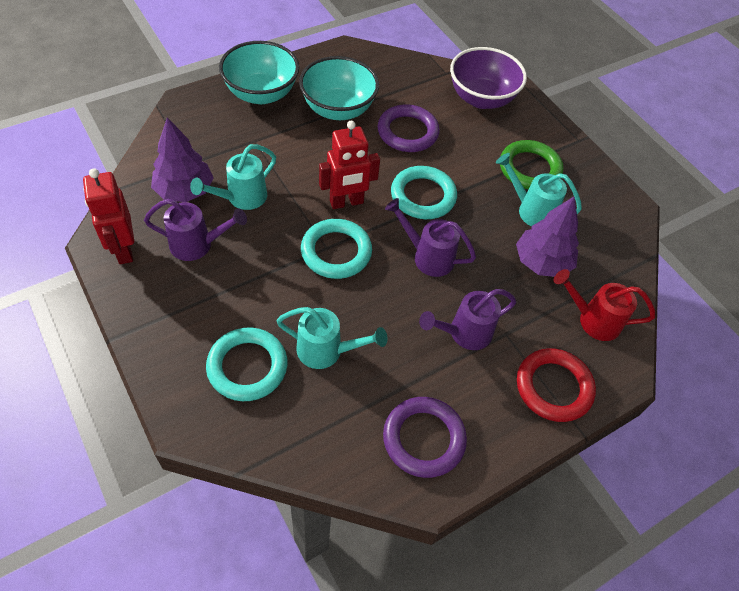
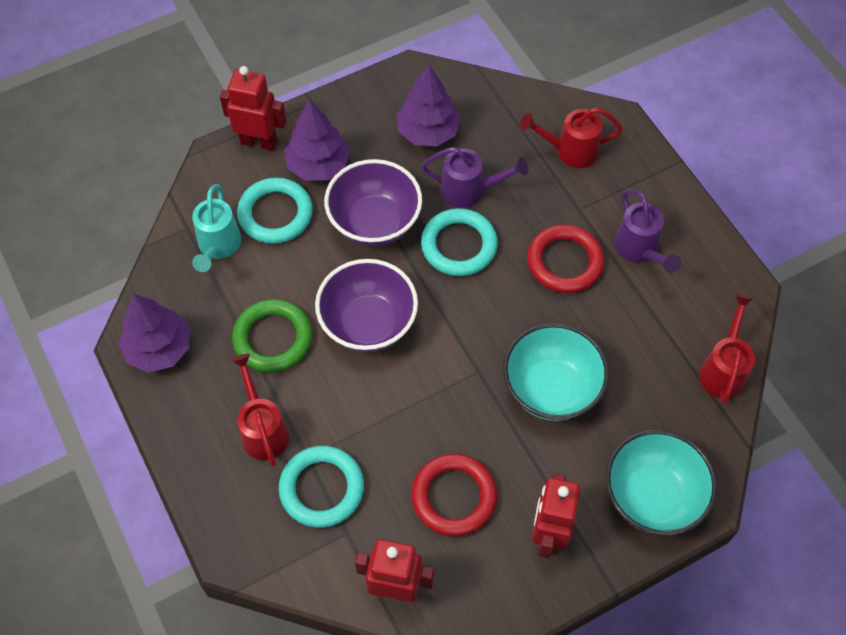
purple bowl: [450,47,527,109] = 1 -> [315,259,418,352] [324,159,422,246] = 2
purple ring: [378,105,440,152] [383,397,467,478] = 2 -> none = 0
purple tree: [151,117,214,202] [516,197,579,277] = 2 -> [118,294,190,373] [284,100,350,181] [397,65,461,146] = 3
purple watering can: [144,199,247,261] [385,198,476,277] [419,289,516,350] = 3 -> [422,147,528,208] [614,189,681,273] = 2
red ring: [517,348,596,422] = 1 -> [411,454,497,536] [527,224,605,293] = 2
red robot: [83,169,134,264] [319,121,380,209] = 2 -> [220,66,287,151] [355,539,434,602] [532,473,580,558] = 3
red watering can: [554,269,655,341] = 1 -> [231,354,289,467] [520,107,623,168] [699,294,755,404] = 3
turquoise watering can: [190,144,276,210] [277,307,387,369] [496,153,582,226] = 3 -> [192,184,241,272] = 1

